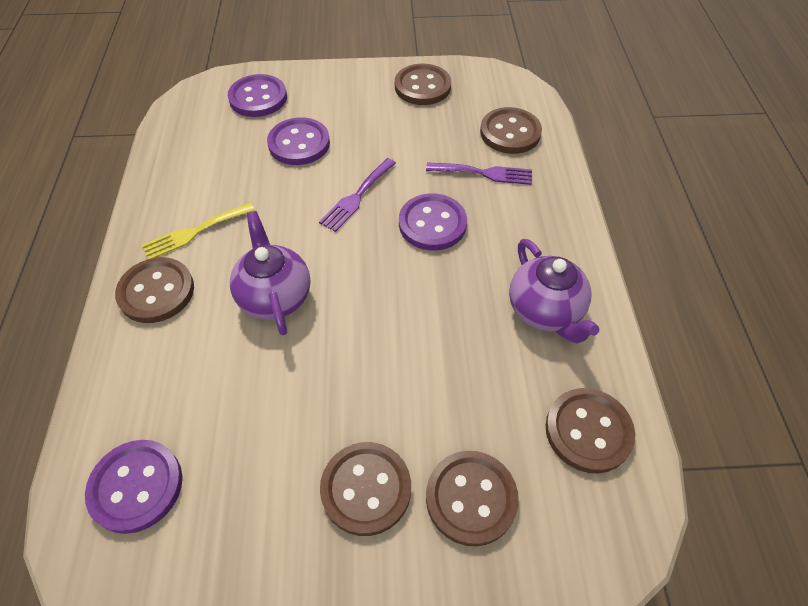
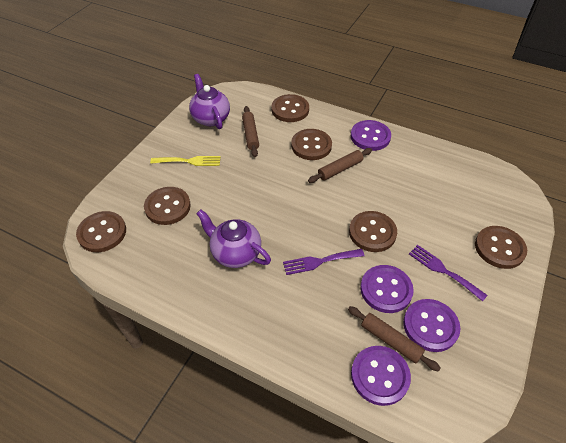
brown rolling pin: none = 0 -> [242,106,259,157] [308,148,372,183] [348,306,441,372] = 3

